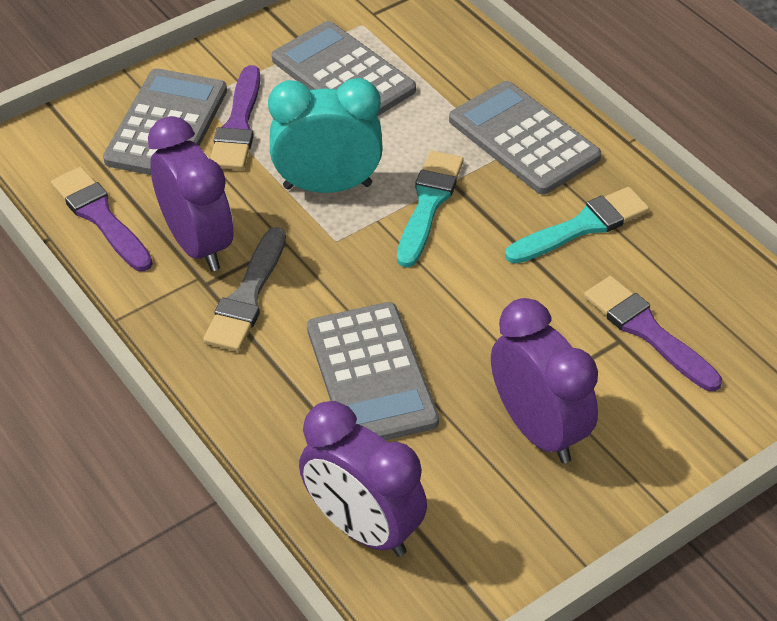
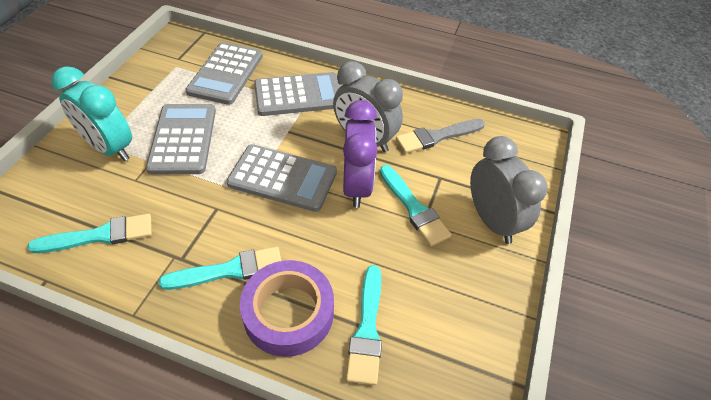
grey clock: none = 0 -> [333,61,403,152] [470,136,548,244] = 2
purple brush: [51,167,153,271] [210,65,261,170] [584,276,722,391] = 3 -> none = 0
purple clock: [148,116,234,271] [299,401,427,557] [491,298,598,463] = 3 -> [343,100,378,208] = 1
purple tape: none = 0 -> [240,260,334,357] = 1
turquoise brush: [397,151,464,268] [505,187,649,264] = 2 -> [27,214,152,253] [159,247,281,290] [346,265,382,385] [380,165,452,246] = 4

